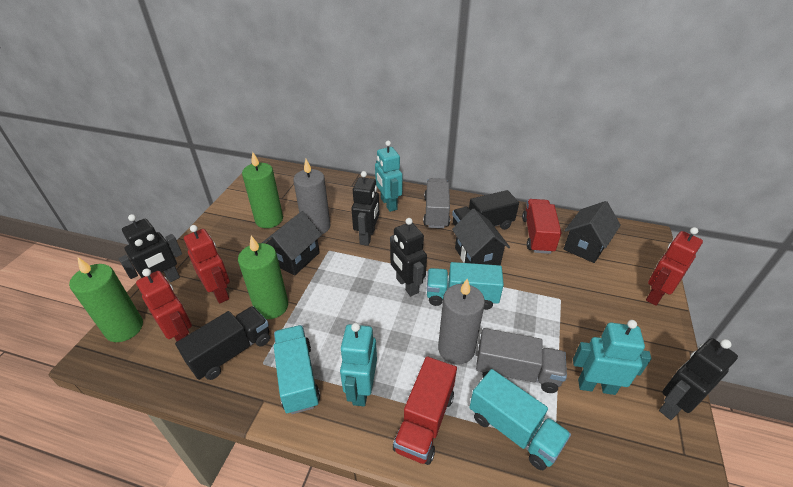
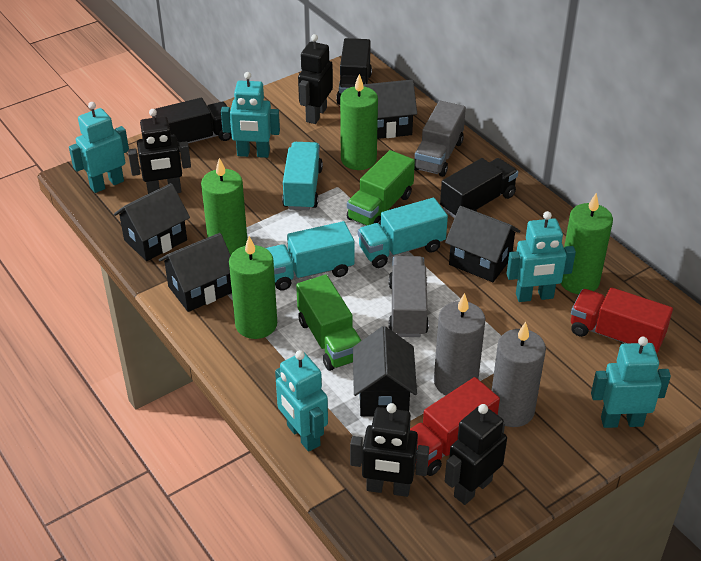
black house: [262,211,322,276] [452,209,510,265] [564,201,621,263] = 3 -> [114,183,190,261] [159,233,232,312] [353,326,417,417] [363,80,417,139] [445,206,521,282] = 5
black truck: [175,306,270,380] [452,190,519,230] = 2 -> [155,98,232,152] [336,38,372,105] [440,158,518,218] = 3
green candle: [69,258,143,342] [238,236,288,319] [242,152,283,228] = 3 -> [201,158,247,255] [229,236,277,339] [340,74,378,170] [560,193,613,294] = 4
green truck: none = 0 -> [296,275,362,371] [347,150,415,226] = 2
red robot: [136,269,192,342] [184,225,230,304] [646,227,703,306] = 3 -> none = 0
turquoise robot: [340,323,377,406] [375,141,403,212] [573,320,651,395] = 3 -> [69,102,129,193] [221,72,280,158] [275,350,328,452] [507,211,576,302] [591,337,671,428] = 5

